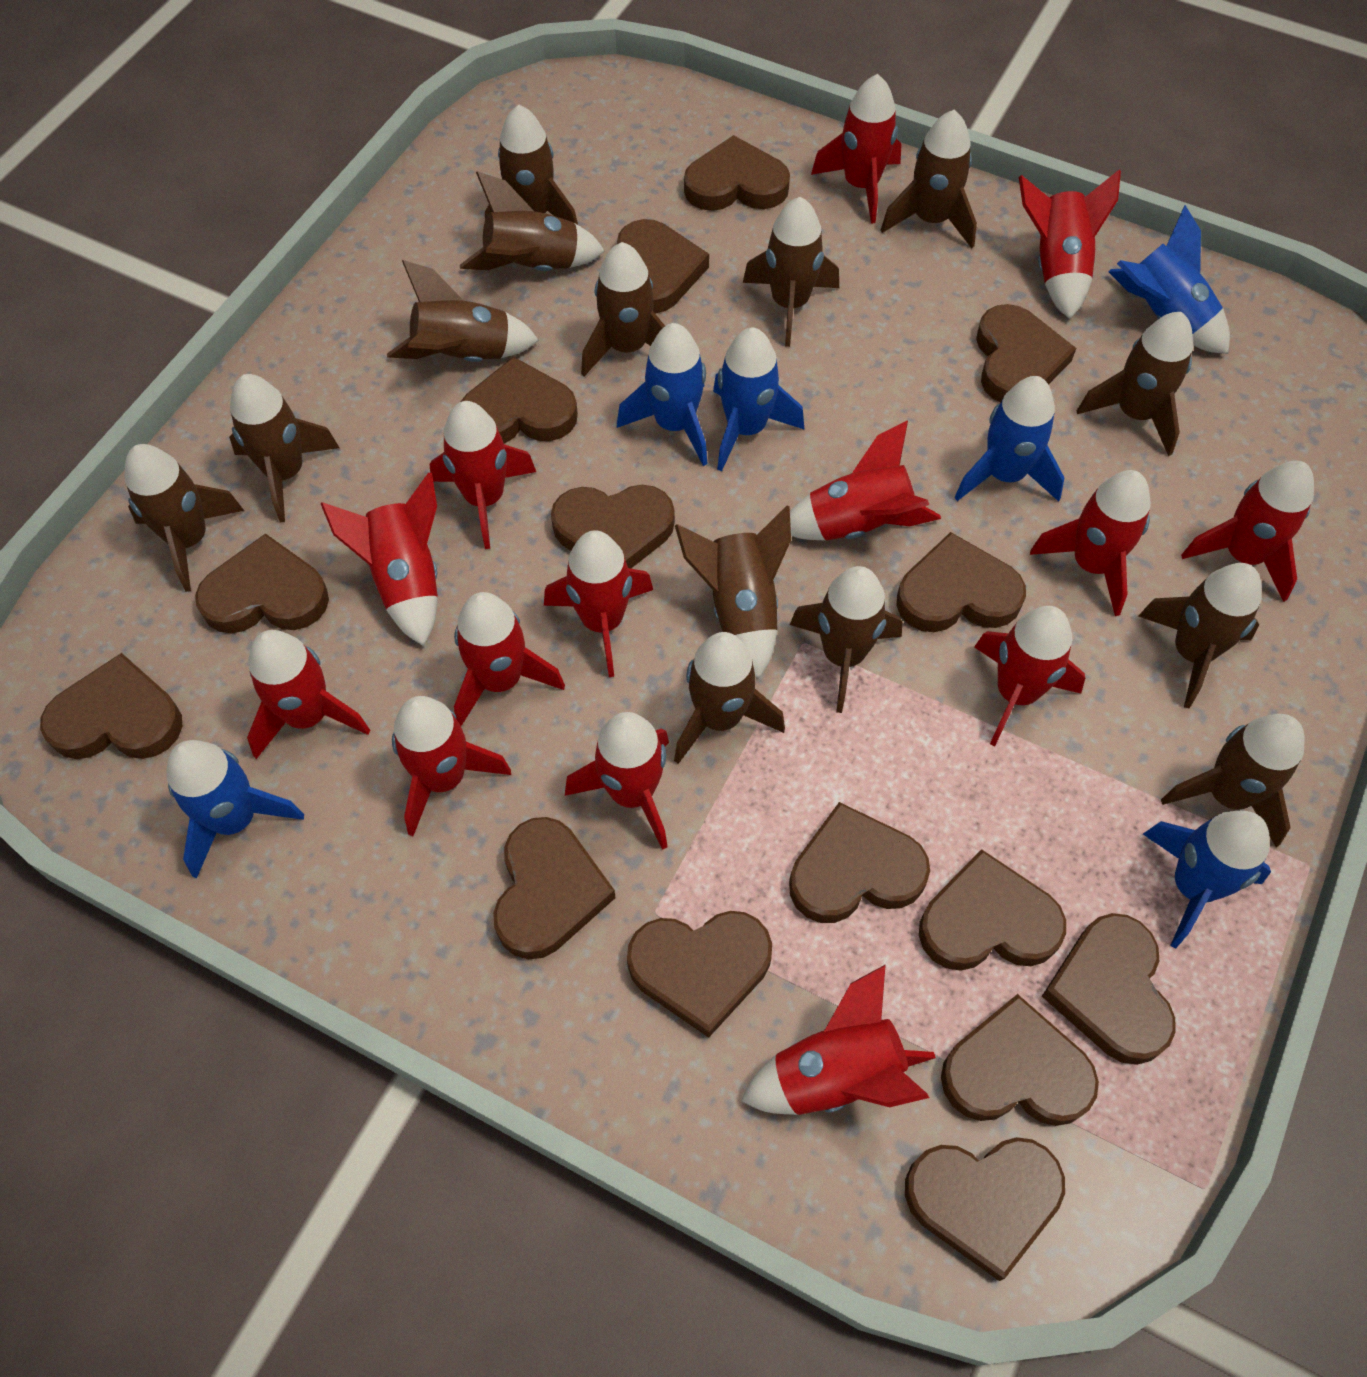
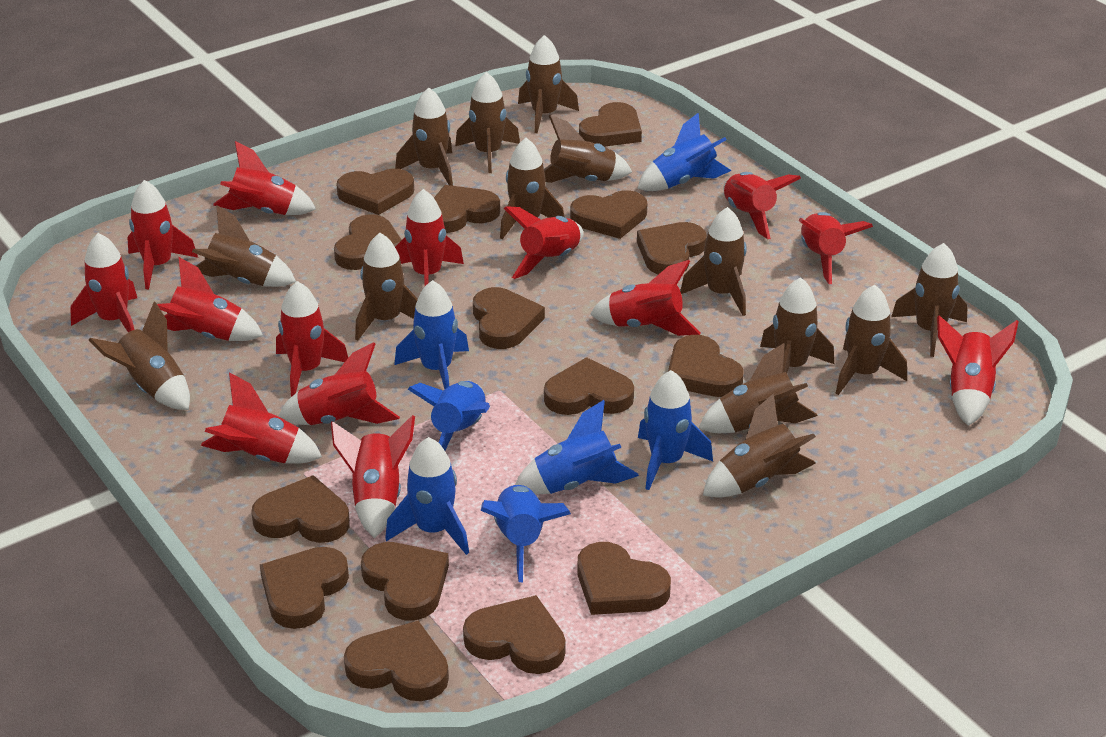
blue rocket: [166,740,304,878] [617,323,707,466] [713,327,805,471] [954,376,1065,501] [1108,205,1230,354] [1143,811,1271,948] = 6 -> [385,437,469,555] [394,280,469,389] [408,381,490,450] [481,485,571,582] [515,400,639,495] [637,112,731,191] [638,370,713,490] = 7

